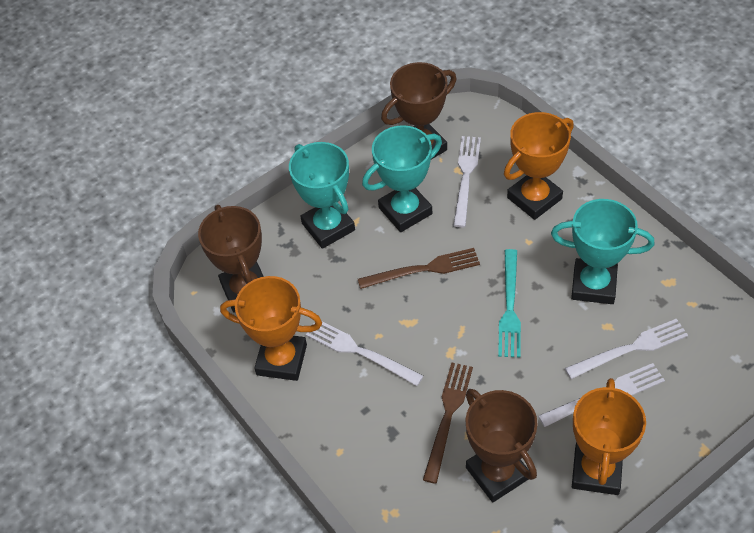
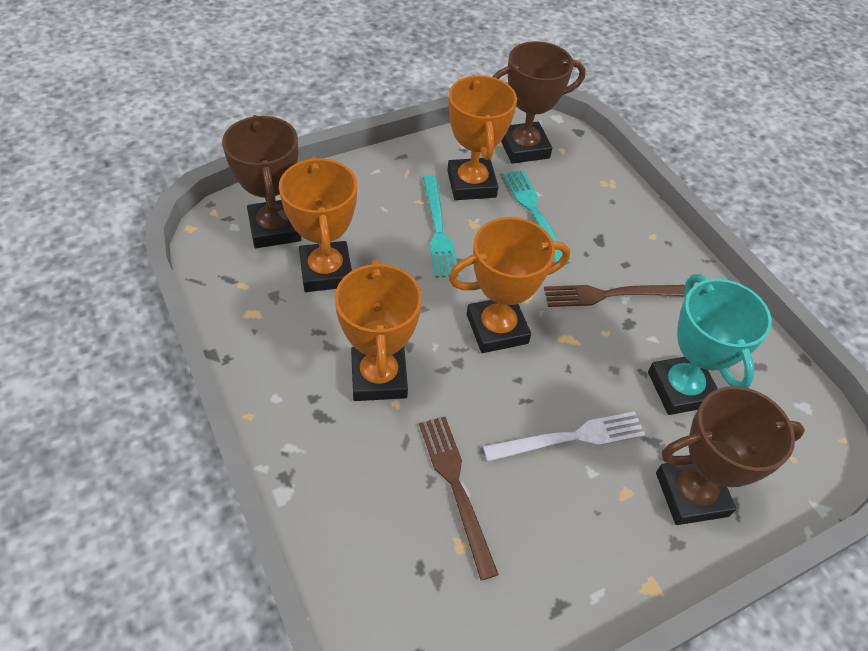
orange trophy: [220,276,322,381] [504,112,574,220] [572,378,646,495] = 3 -> [279,156,357,292] [335,259,422,401] [447,75,517,200] [448,217,570,353] = 4
turquoise fork: [498,249,521,358] = 1 -> [423,175,459,278] [503,170,570,265] = 2
turquoise trophy: [289,142,355,249] [362,125,442,232] [551,199,654,304] = 3 -> [648,274,772,415] = 1
white fork: [306,322,423,386] [453,136,481,228] [538,363,665,427] [565,318,688,379] = 4 -> [483,411,645,462] = 1

